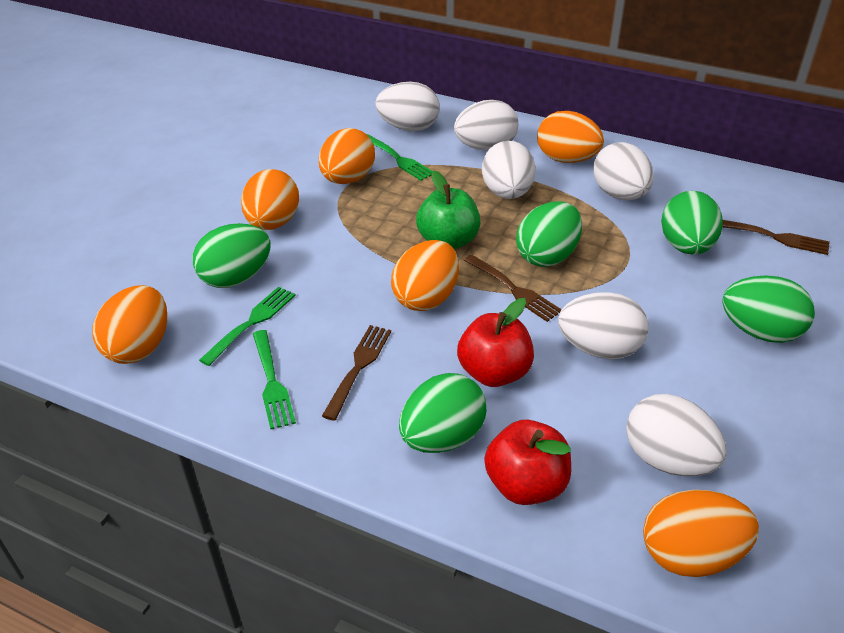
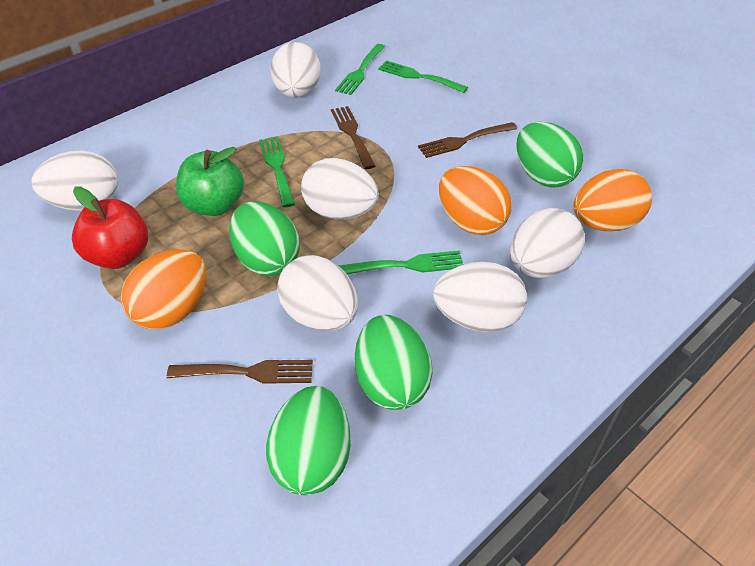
green egg: [192,223,271,288] [399,373,487,453] [516,201,582,267] [661,191,723,255] [722,275,815,343] = 5 -> [229,201,300,276] [266,386,351,495] [355,315,433,410] [516,122,584,188] = 4
green fork: [199,286,296,366] [253,330,296,429] [367,134,433,181] = 3 -> [259,137,295,207] [335,44,385,95] [339,251,464,274] [378,60,468,93] = 4
orange egg: [92,285,167,364] [241,169,299,230] [319,128,375,184] [391,240,459,311] [537,111,604,163] [643,490,759,577] = 6 -> [121,249,206,329] [439,166,512,235] [574,169,652,231] = 3
red apple: [457,298,534,387] [484,420,571,505] = 2 -> [72,186,148,269] = 1

